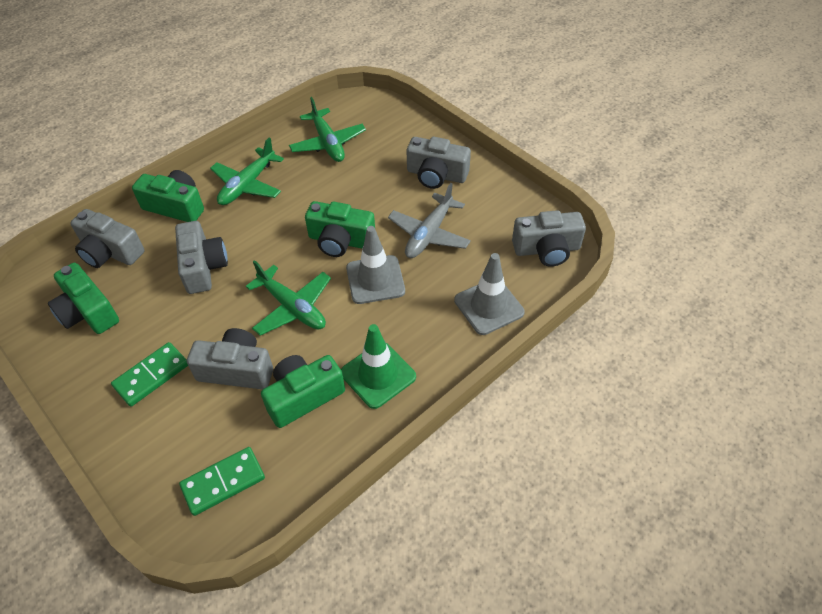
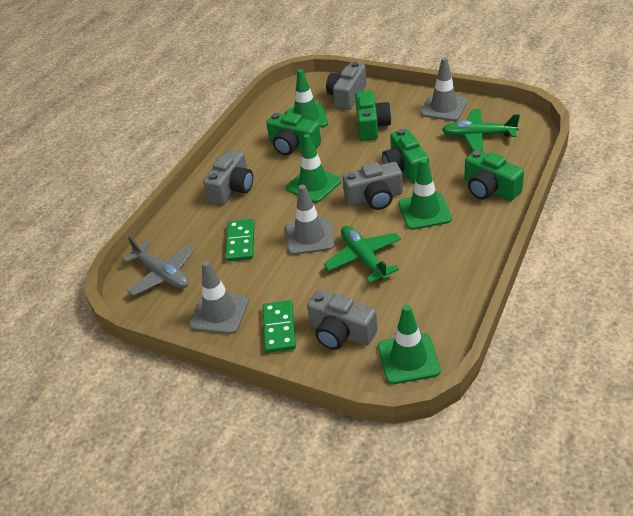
green plane: [210,137,284,205] [246,260,331,336] [289,97,366,162] = 3 -> [324,226,401,283] [442,109,520,152] = 2
green traffic cone: [341,324,416,409] = 1 -> [286,69,328,128] [286,134,341,203] [378,305,441,384] [398,159,452,230] = 4
grey camera: [71,209,145,268] [175,221,228,294] [187,328,273,390] [407,137,471,189] [512,210,586,267] = 5 -> [203,149,253,205] [307,290,378,350] [326,62,367,110] [342,162,403,210] = 4
grey traffic cone: [346,226,405,304] [454,253,525,335] = 2 -> [190,261,249,334] [286,184,334,255] [420,57,468,121] = 3

